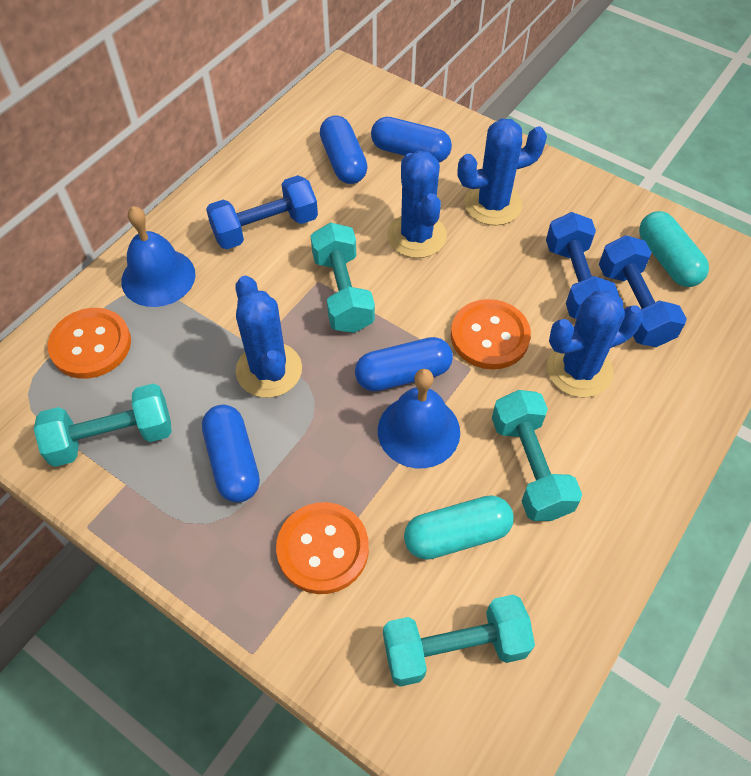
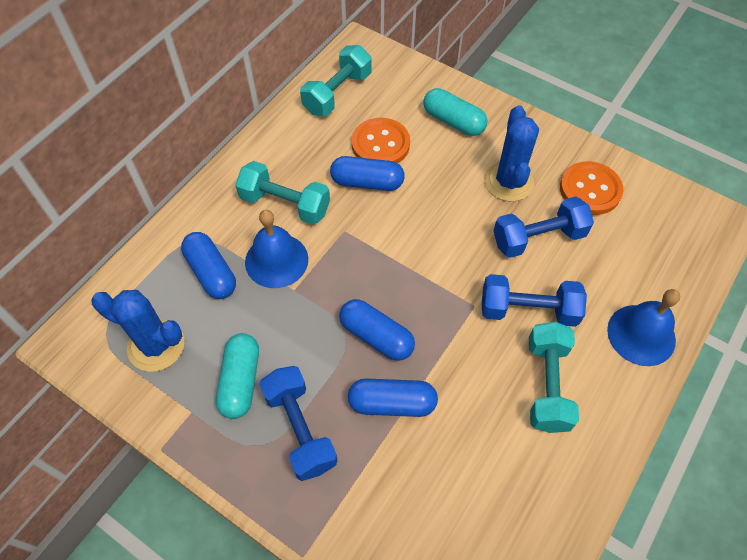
blue cactus: [235,276,302,398] [387,151,447,258] [458,118,547,226] [546,290,643,397] = 4 -> [91,290,184,372] [484,105,539,202] = 2
orange button: [48,308,131,379] [276,502,369,594] [451,299,531,370] = 3 -> [352,118,410,163] [560,161,624,215] = 2
turquoise dumbbell: [34,383,172,467] [310,222,375,333] [383,594,535,687] [492,390,582,521] = 4 -> [235,161,330,225] [300,45,372,116] [529,322,579,433] = 3

